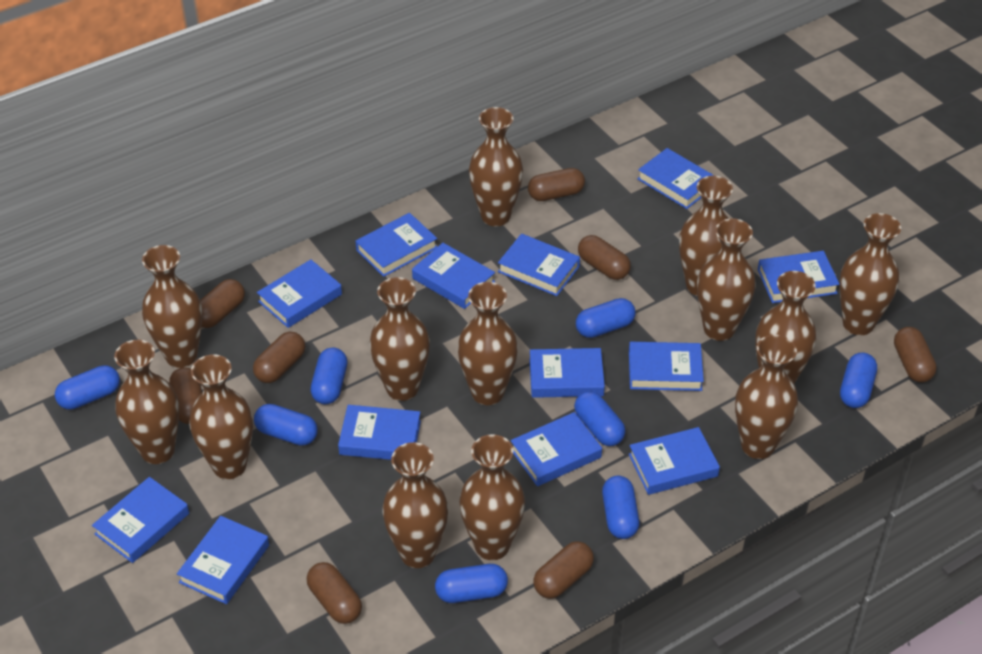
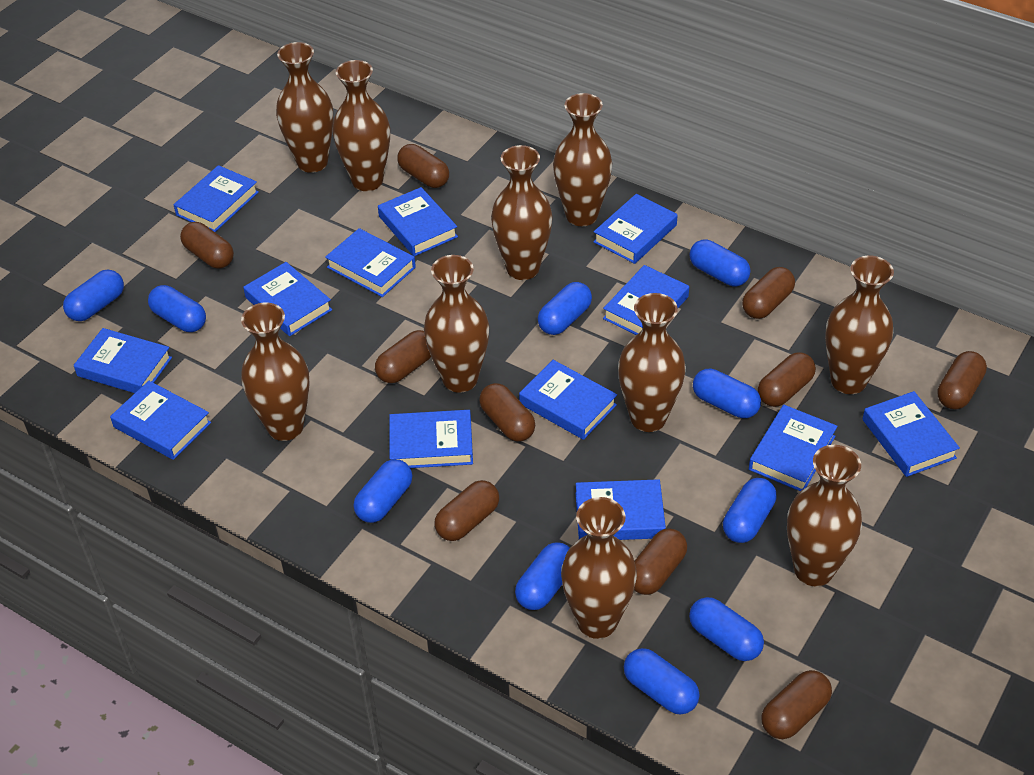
blue capsule: [55,365,120,410] [254,404,318,446] [310,348,348,404] [435,564,508,603] [574,391,625,446] [576,298,635,338] [602,476,640,539] [840,353,877,408] = 8 -> [63,270,124,321] [148,285,206,332] [353,459,412,523] [515,542,570,610] [538,282,592,335] [624,648,700,715] [689,239,750,286] [689,597,764,661] [693,369,761,418] [723,478,777,543] = 10
brown capsule: [169,367,202,424] [200,279,245,328] [253,332,305,383] [307,562,362,624] [528,168,585,201] [533,541,594,599] [578,235,631,280] [894,327,937,382] = 8 -> [180,222,234,269] [375,330,431,383] [397,144,449,188] [435,480,499,541] [479,383,535,442] [634,528,687,595] [742,267,795,319] [758,352,816,407] [761,670,832,739] [937,351,987,410] = 10
brown vase: [114,340,179,464] [142,245,202,368] [189,354,253,479] [370,277,430,401] [382,442,448,568] [458,282,518,405] [459,434,525,560] [469,107,523,226] [679,176,733,296] [697,218,756,341] [735,335,798,459] [755,271,816,384] [839,213,901,335] = 13 -> [241,303,310,441] [276,42,334,173] [332,60,390,191] [424,255,489,393] [491,145,552,280] [553,93,612,226] [561,497,637,639] [618,293,686,432] [787,445,862,586] [825,256,894,394] = 10

